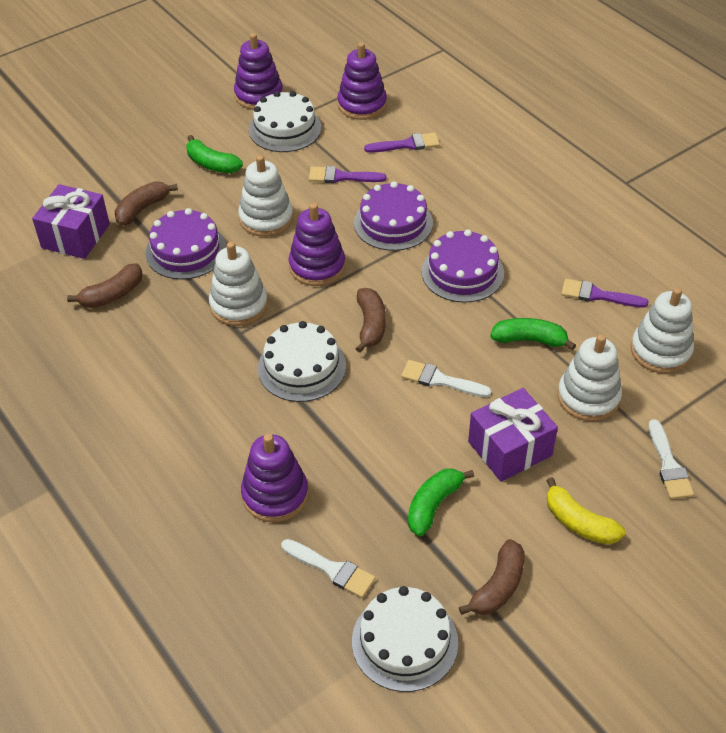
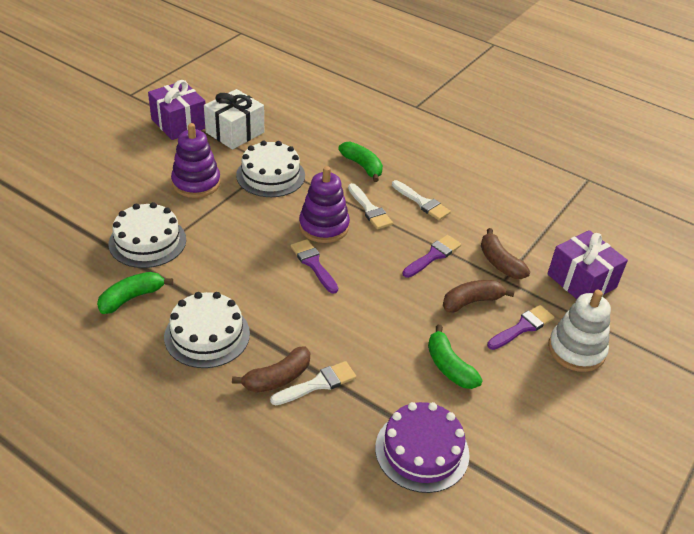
brown banana: [67,263,143,308] [115,181,178,225] [355,288,386,353] [459,539,525,615] = 4 -> [232,346,310,393] [443,280,515,313] [481,228,530,279] = 3
purple cake: [146,208,226,280] [354,181,433,251] [422,229,504,303] = 3 -> [375,402,470,493] = 1
purple stacking toy: [234,33,283,110] [241,434,308,522] [289,203,345,286] [337,42,387,120] = 4 -> [171,123,221,198] [299,166,350,243] = 2
white gift: none = 0 -> [204,89,264,150] = 1
white stacking toy: [209,242,268,326] [238,155,293,237] [557,334,622,421] [631,287,694,374] = 4 -> [548,290,611,372] = 1
yellow banana: [546,477,625,545] = 1 -> none = 0

